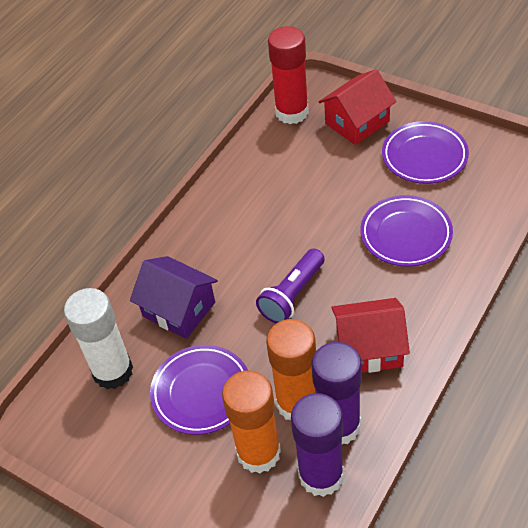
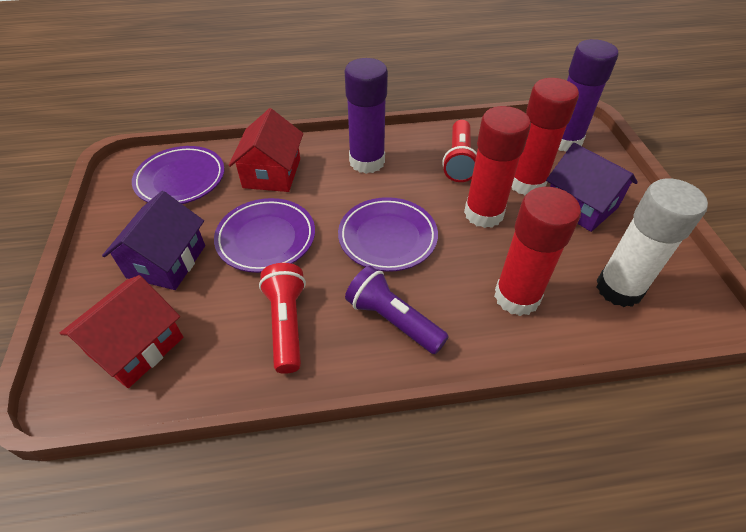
orange glue stick: [222,371,281,474] [266,319,316,420] = 2 -> none = 0
purple house: [130,256,218,339] = 1 -> [102,191,205,290] [546,143,638,232] = 2
red flashlight: none = 0 -> [259,263,306,374] [442,120,477,182] = 2
red glue stick: [268,26,309,124] = 1 -> [464,106,531,228] [494,187,581,316] [512,78,579,195] = 3

